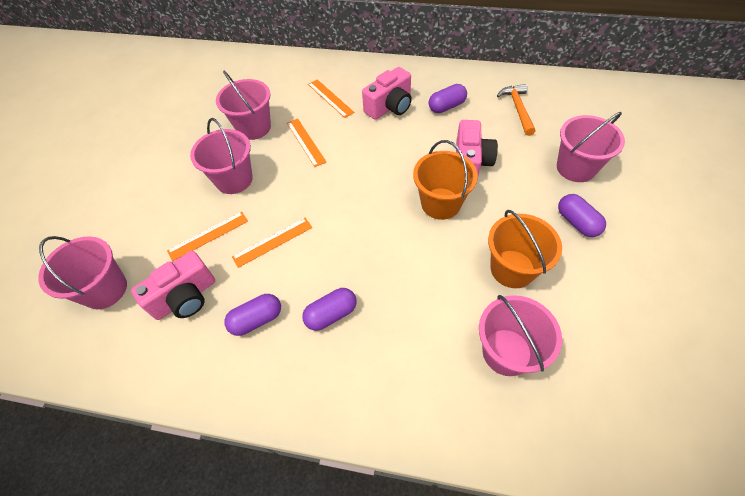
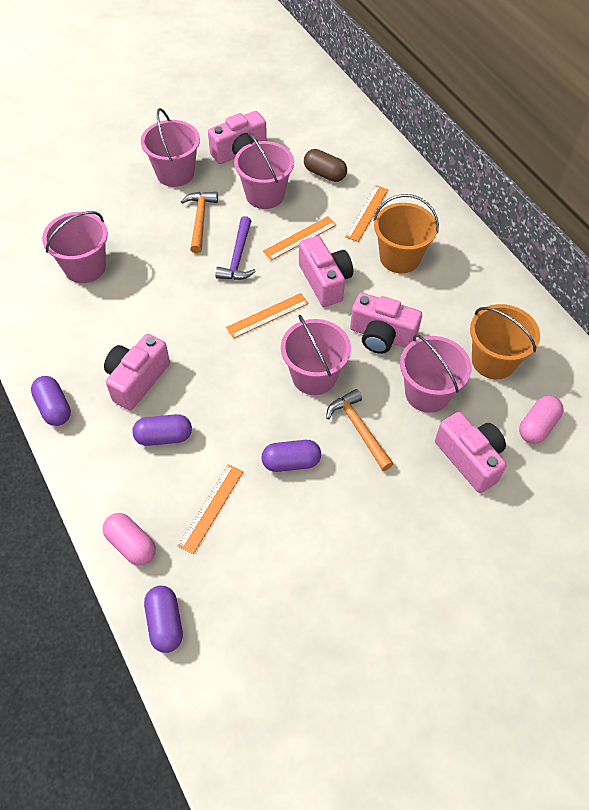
brown capsule: none = 0 -> [304,149,347,182] = 1
orange hammer: [497,84,535,136] = 1 -> [181,192,218,253] [326,389,393,471] = 2
pink camera: [131,251,215,320] [362,67,412,120] [456,120,498,175] = 3 -> [104,334,170,410] [208,111,267,164] [299,236,353,307] [350,292,422,354] [435,412,507,493] = 5
pink capsule: none = 0 -> [103,513,156,566] [519,395,563,444] = 2
purple hammer: none = 0 -> [215,216,256,280] = 1

